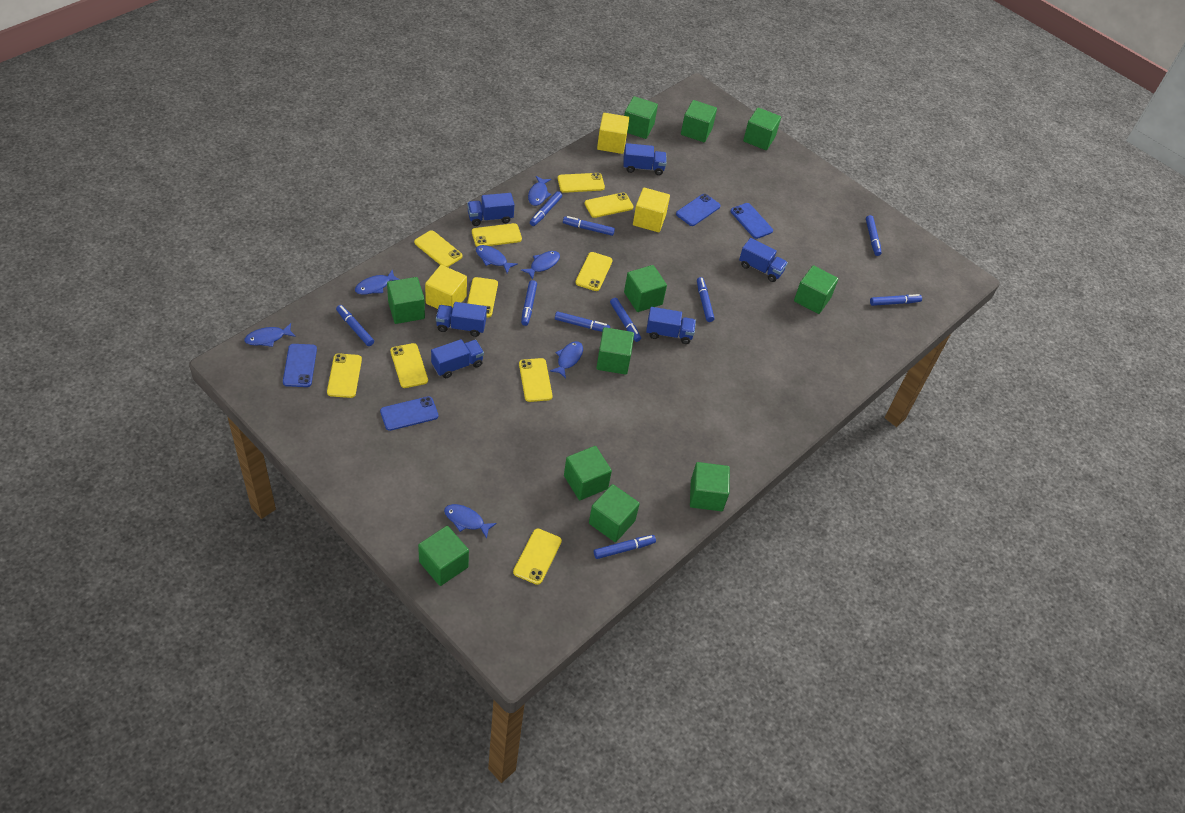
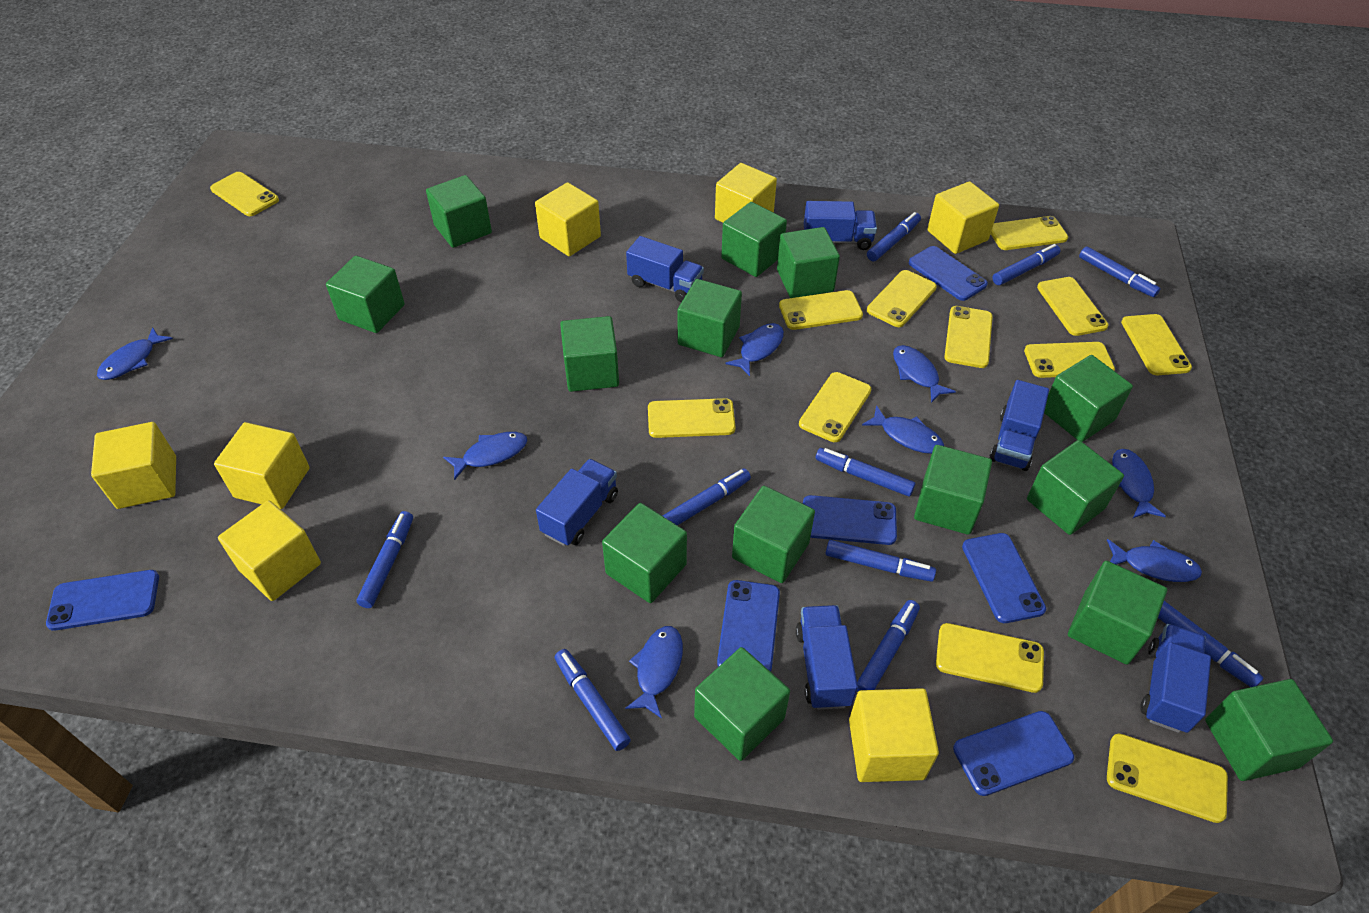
blue fish: [244,323,296,347] [355,269,400,295] [444,504,497,539] [476,245,518,273] [521,251,560,280] [528,176,551,206] [550,341,583,378] = 7 -> [97,327,173,380] [443,432,527,480] [625,626,683,719] [726,323,784,376] [862,405,944,454] [893,345,956,403] [1107,539,1202,582] [1112,449,1166,518] = 8
blue phone: [283,344,317,387] [380,396,438,431] [676,194,721,226] [730,203,773,239] = 4 -> [46,570,159,631] [717,580,780,672] [803,495,897,545] [909,246,988,301] [953,711,1074,796] [962,533,1046,623] = 6
green cube: [387,277,425,324] [418,526,469,586] [564,446,612,500] [589,484,640,542] [596,327,634,375] [624,96,658,139] [624,265,667,312] [681,100,717,142] [690,462,730,511] [743,108,781,150] [794,265,839,314] = 11 -> [326,256,405,333] [426,175,492,248] [560,316,619,392] [602,503,687,603] [678,279,742,357] [694,647,790,761] [721,202,787,277] [732,486,815,583] [777,227,840,298] [914,445,992,535] [1027,440,1124,535] [1044,355,1133,442] [1068,561,1167,665] [1205,679,1333,781] = 14
yellow cube: [425,265,467,309] [597,113,629,154] [633,188,670,232] = 3 -> [91,422,176,509] [214,422,310,509] [218,500,321,601] [535,182,601,256] [715,163,777,223] [849,688,939,782] [927,181,999,254] = 7
yellow phone: [327,353,362,398] [390,343,428,388] [414,230,462,267] [467,277,498,318] [472,223,522,246] [513,529,562,585] [519,358,553,402] [558,173,605,193] [575,252,612,291] [585,192,634,218] = 10 -> [210,172,279,216] [648,398,736,438] [779,290,863,330] [799,372,871,442] [867,270,937,327] [936,623,1044,693] [944,306,993,368] [991,216,1068,250] [1024,342,1115,378] [1037,277,1109,336] [1107,733,1228,823] [1121,314,1192,375] = 12

